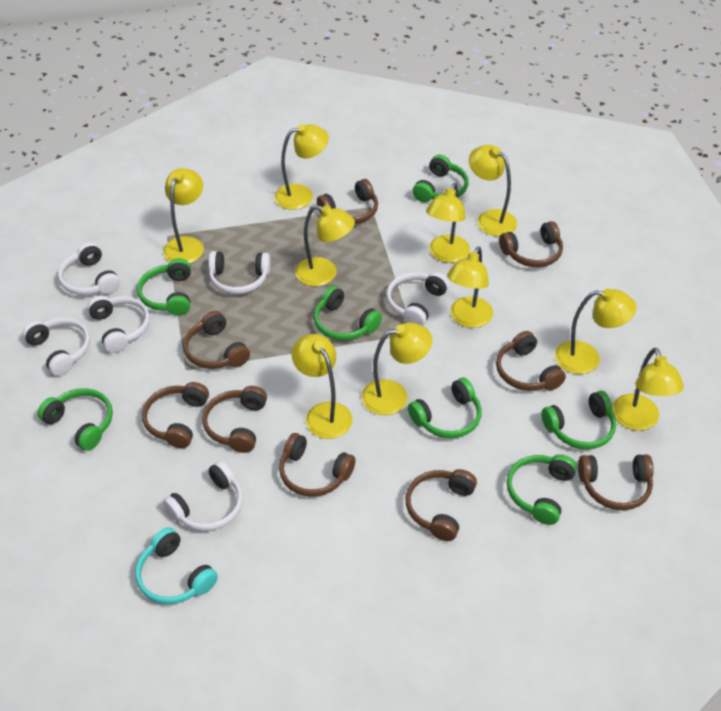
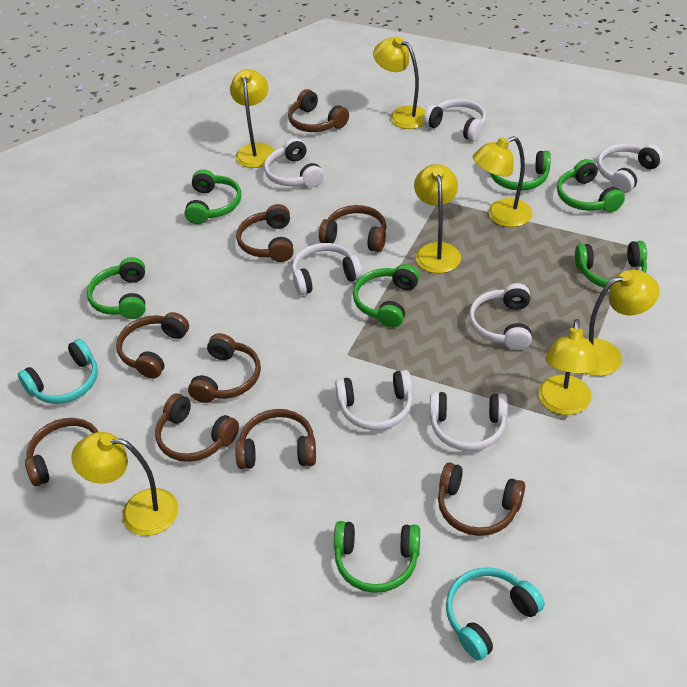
turquoise headphones: [135,527,218,604] = 1 -> [18,339,98,404] [446,567,545,661] = 2
white headphones: [23,318,90,376] [58,242,120,295] [87,296,150,353] [163,461,243,531] [208,251,270,294] [386,272,449,326] = 6 -> [264,138,324,187] [292,243,362,295] [335,370,412,430] [423,99,486,141] [430,392,508,451] [469,283,532,350] [597,144,663,193] = 7
yellow lamp: [163,168,204,263] [274,124,329,210] [292,334,353,439] [295,205,355,286] [361,322,432,415] [426,183,470,263] [447,247,493,328] [469,145,517,236] [555,288,636,374] [612,348,684,430] = 10 -> [71,432,178,536] [230,69,275,168] [373,37,426,129] [414,164,461,273] [473,136,532,227] [538,319,599,415] [585,270,660,376] = 7

